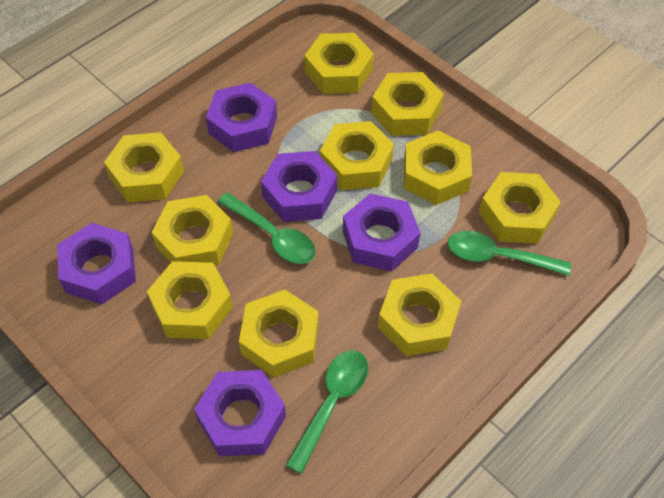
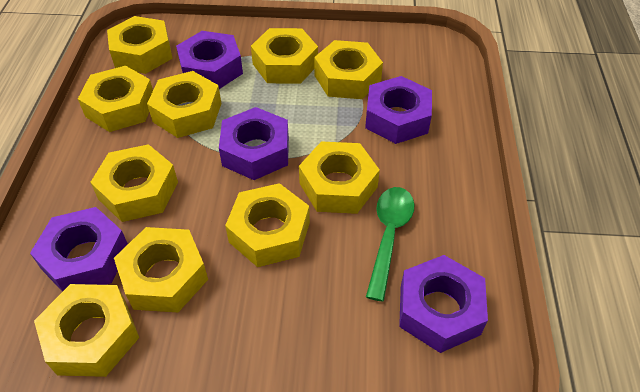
green spoon: [218,192,316,264] [286,350,368,474] [448,231,571,276] = 3 -> [366,187,415,301] = 1

